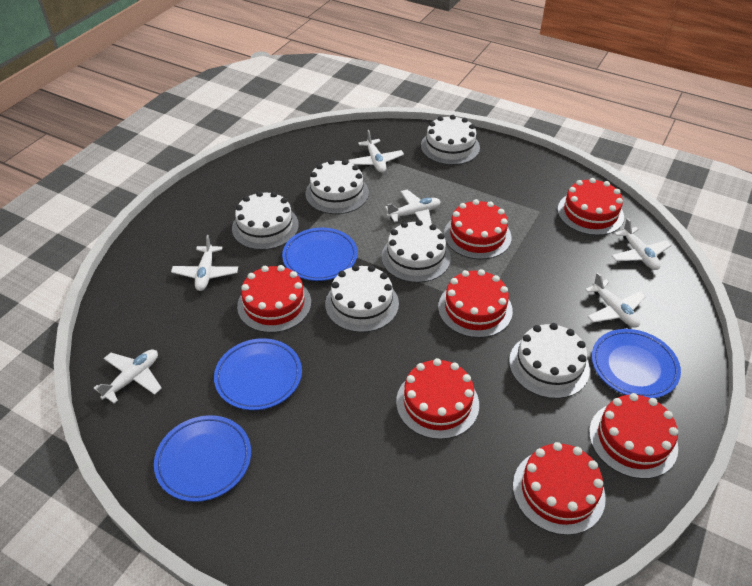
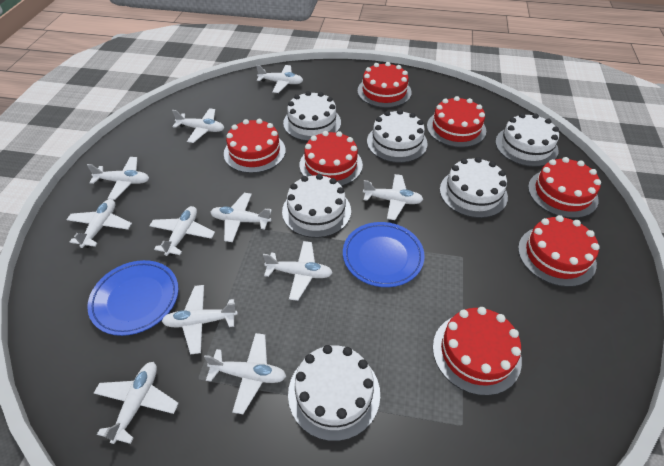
blue plate: [154,415,251,502] [214,338,302,410] [282,228,358,281] [592,329,681,398] = 4 -> [87,260,179,336] [343,222,425,287] = 2
white plane: [94,349,162,404] [171,235,238,291] [348,130,404,173] [385,189,441,225] [585,272,646,327] [612,218,671,270] = 6 -> [66,199,132,248] [87,157,149,200] [94,362,179,444] [149,206,215,256] [162,285,238,354] [172,108,224,143] [204,333,286,414] [211,193,272,242] [256,65,303,93] [263,241,333,301] [363,174,424,220] = 11

